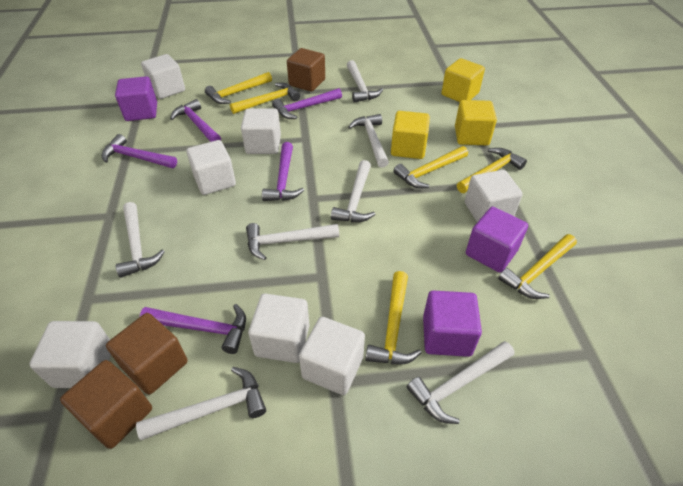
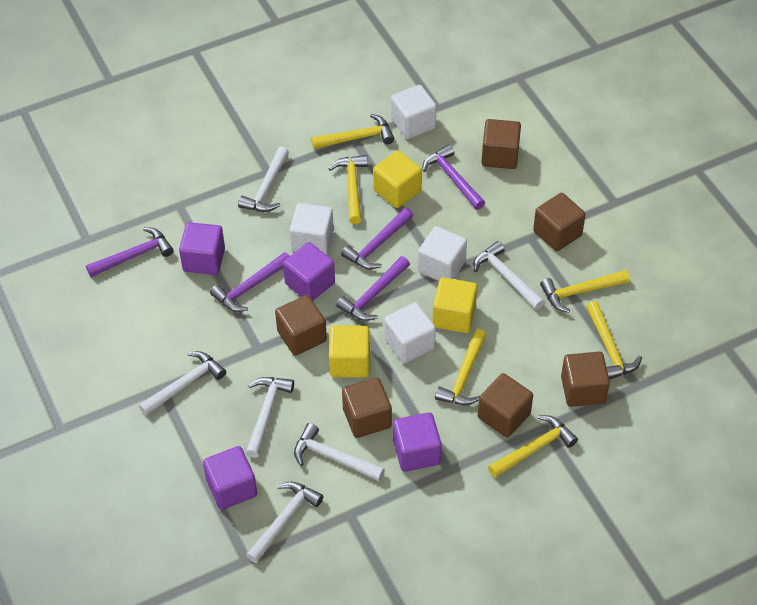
brown cube: [60,360,152,449] [106,313,188,395] [287,48,325,92] = 3 -> [275,295,327,356] [342,377,392,438] [478,373,533,438] [481,119,521,169] [533,193,586,251] [561,352,610,407] = 6
purple cube: [115,76,157,121] [423,290,482,357] [466,207,528,273] = 3 -> [179,222,225,275] [203,446,257,510] [283,242,335,301] [393,412,442,472] = 4
white cube: [29,321,111,388] [141,54,185,99] [186,140,236,195] [241,108,281,154] [248,293,310,363] [299,317,365,395] [465,170,523,222] = 7 -> [290,203,334,255] [384,302,436,363] [391,85,436,139] [418,226,467,281] = 4
white hammer: [116,202,165,278] [136,367,266,440] [246,223,339,260] [331,160,376,222] [347,60,383,103] [348,114,389,168] [407,341,514,424] = 7 -> [139,351,226,416] [238,147,289,212] [246,377,294,458] [246,481,324,563] [294,423,385,481] [473,241,545,310] = 6

